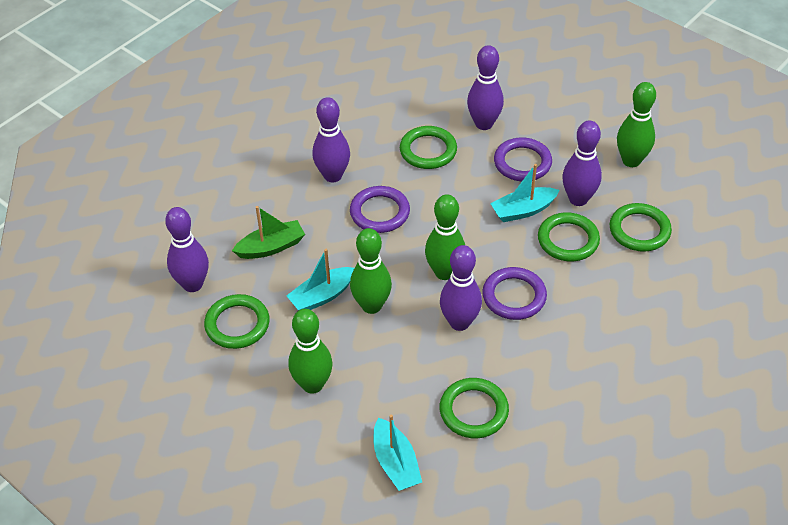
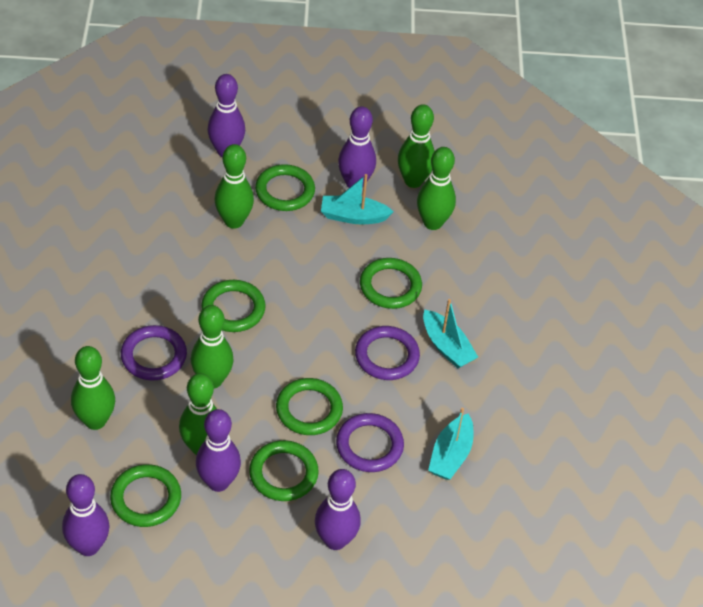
green boat: [232,206,305,259] = 1 -> none = 0
green bowling pin: [288,309,333,394] [350,228,392,314] [425,194,465,280] [617,82,656,167] = 4 -> [71,346,115,430] [179,373,217,455] [191,305,234,388] [214,144,254,229] [398,104,435,188] [417,147,456,230] = 6
green ring: [204,294,270,349] [400,126,457,169] [440,378,509,438] [538,212,600,261] [610,203,672,252] = 5 -> [110,464,181,527] [201,280,266,332] [249,440,319,501] [255,164,315,211] [276,378,343,435] [360,258,422,309] = 6

